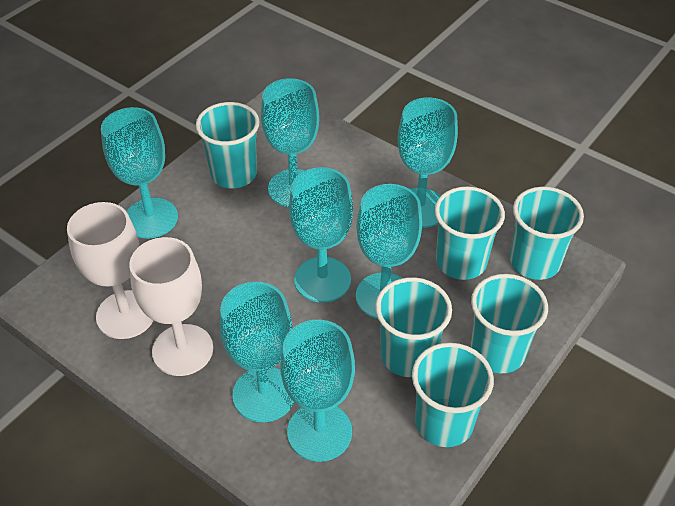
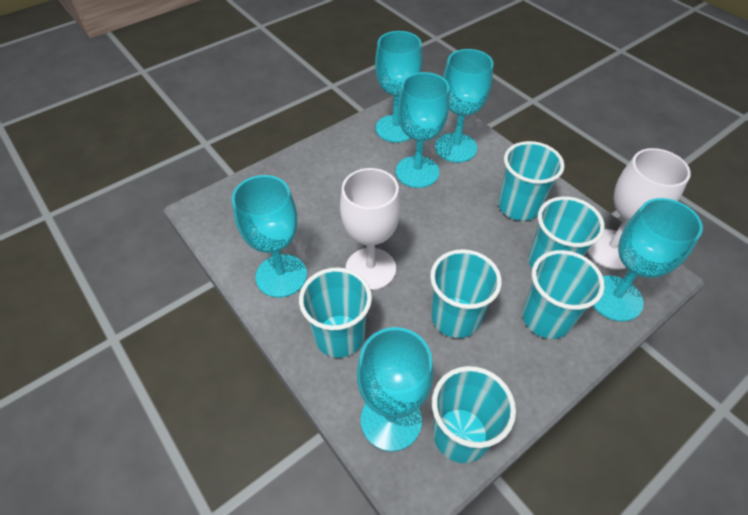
turquoise goblet: [101,107,178,239] [220,282,294,422] [261,78,319,207] [280,320,355,462] [289,167,353,303] [356,184,422,319] [398,97,458,228] = 7 -> [232,175,307,298] [357,327,433,452] [375,31,422,143] [396,72,450,188] [435,49,493,163] [593,198,703,322] = 6

